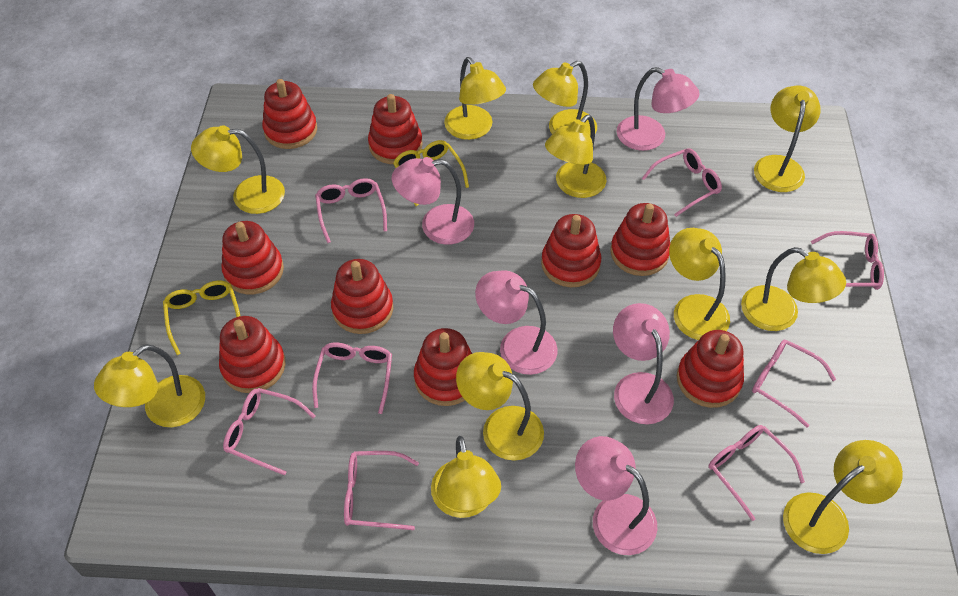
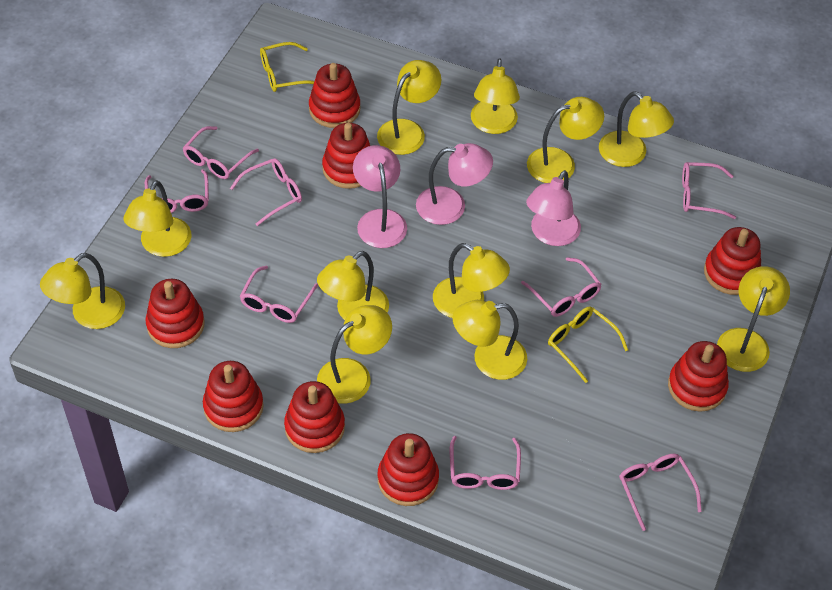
pink lamp: [392,157,474,245] [475,270,558,375] [575,436,657,555] [613,303,674,424] [617,67,700,151] = 5 -> [353,145,407,248] [416,143,493,225] [526,170,581,246] = 3
red stacking toy: [219,316,286,393] [221,221,284,294] [262,79,317,149] [331,259,393,334] [368,94,423,164] [414,328,472,406] [541,214,601,287] [610,203,670,276] [677,330,744,408] = 9 -> [146,279,205,348] [203,361,264,432] [284,381,345,453] [309,63,361,128] [322,123,370,189] [378,433,439,506] [668,341,729,412] [704,227,761,295] = 8

